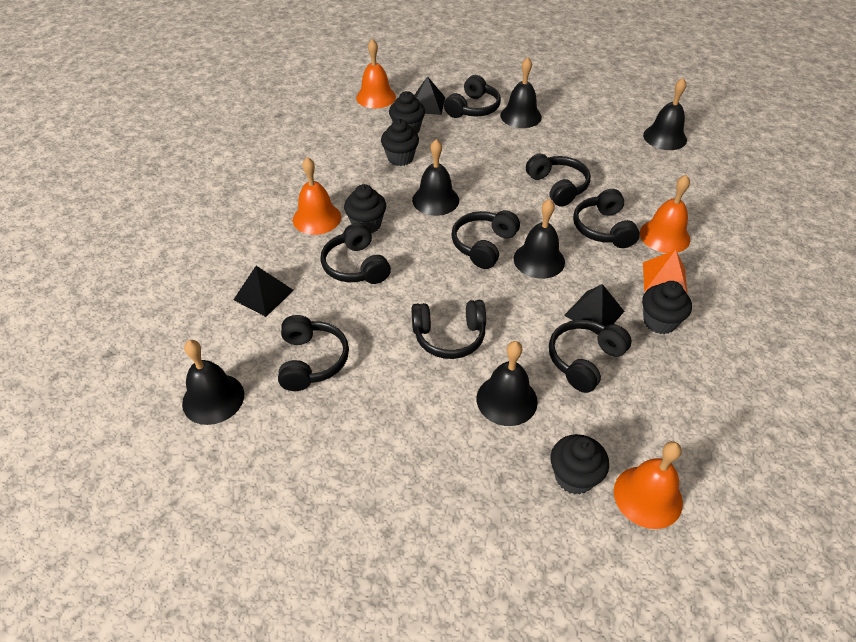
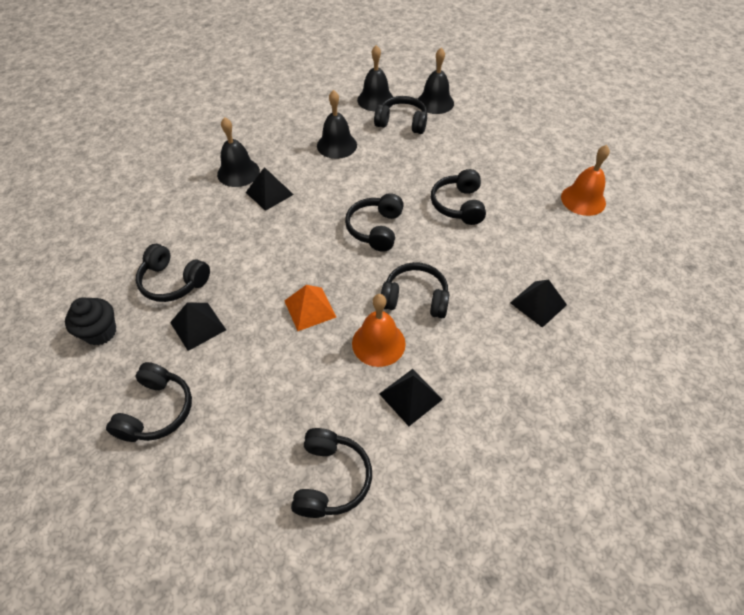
black bell: [182,340,244,425] [412,139,459,216] [476,341,538,426] [500,57,542,128] [514,199,565,279] [643,78,687,150] = 6 -> [217,117,260,187] [317,90,357,159] [357,45,393,111] [418,48,454,114] = 4
black cupcake: [344,184,386,234] [381,119,419,166] [389,91,425,134] [551,434,609,495] [642,281,692,334] = 5 -> [65,297,116,345] = 1
black headphones: [278,315,349,391] [321,223,391,284] [411,300,486,359] [444,75,501,118] [451,210,520,269] [526,154,591,207] [549,320,632,393] [573,189,640,248] = 8 -> [106,362,192,442] [136,244,210,302] [291,428,372,518] [345,193,404,252] [374,96,427,134] [381,262,449,318] [431,169,486,225] = 7
black pyramid: [233,266,294,317] [414,76,445,115] [564,284,625,335] = 3 -> [170,302,226,351] [246,167,294,211] [379,369,443,426] [510,279,567,328] = 4
orange bell: [293,157,341,235] [356,39,396,108] [614,441,683,529] [640,175,690,253] = 4 -> [352,294,406,367] [561,145,610,216] = 2

